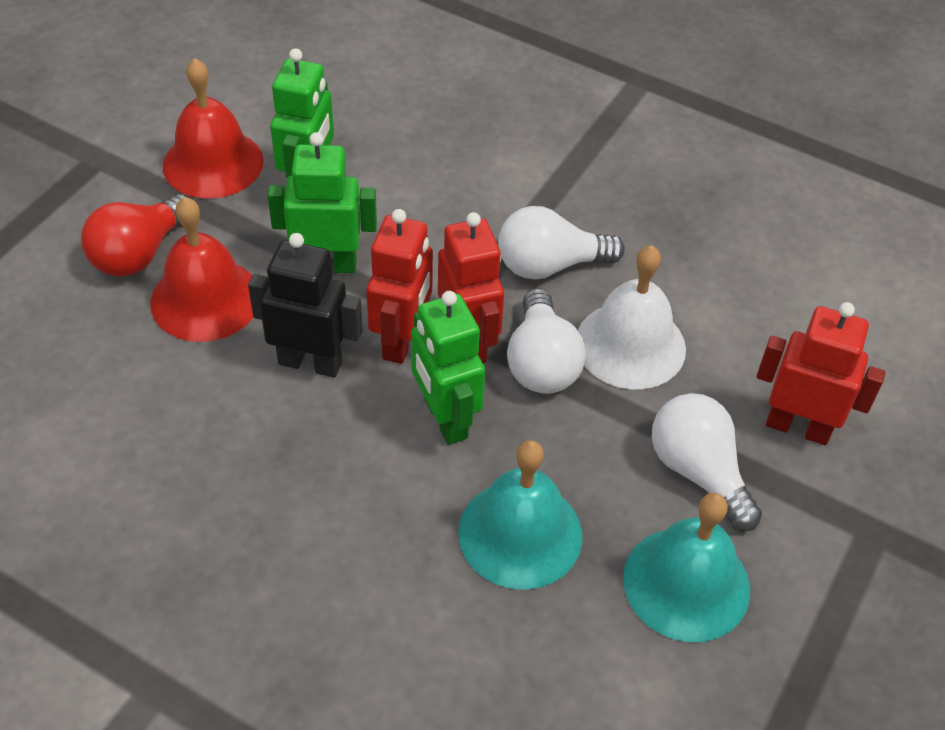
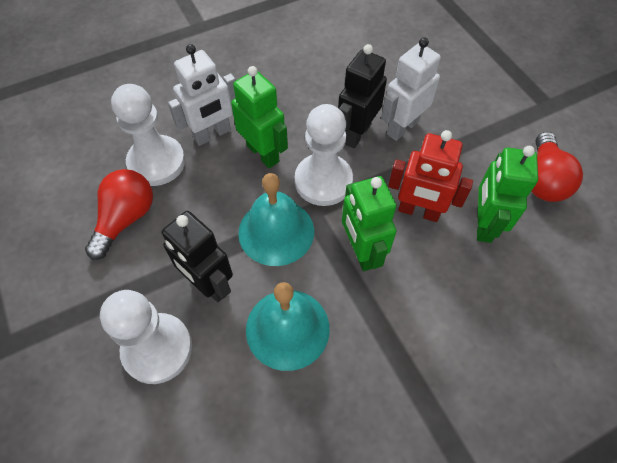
black robot: [248,233,363,378] = 1 -> [161,211,233,302] [338,44,387,148] = 2
red bell: [151,197,253,342] [163,58,264,198] = 2 -> none = 0
red light bulb: [81,194,189,277] = 1 -> [85,169,153,260] [531,132,583,202] = 2
red robot: [366,209,433,364] [438,212,504,363] [757,302,885,445] = 3 -> [388,130,473,222] = 1
white bell: [578,245,686,389] = 1 -> none = 0
white light bulb: [498,206,625,279] [507,288,586,394] [652,393,762,531] = 3 -> none = 0
white pawn: none = 0 -> [100,290,192,384] [111,84,185,186] [295,104,353,206] = 3
white robot: none = 0 -> [168,44,236,146] [381,37,441,141] = 2

